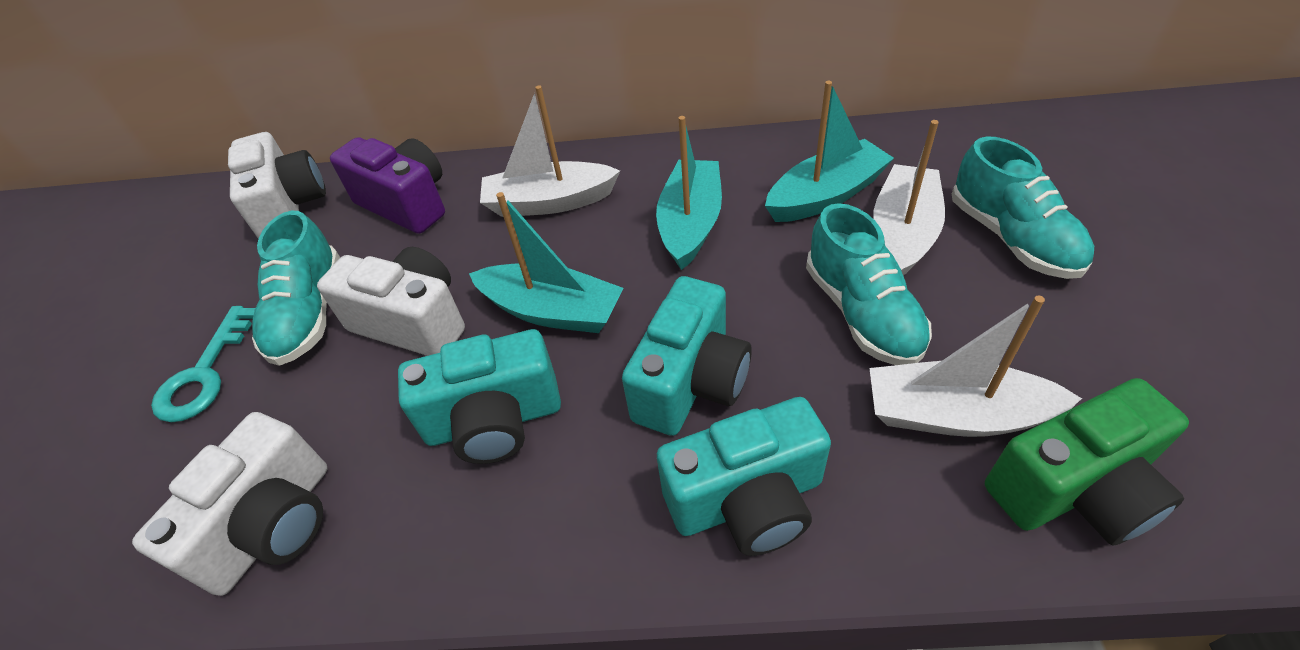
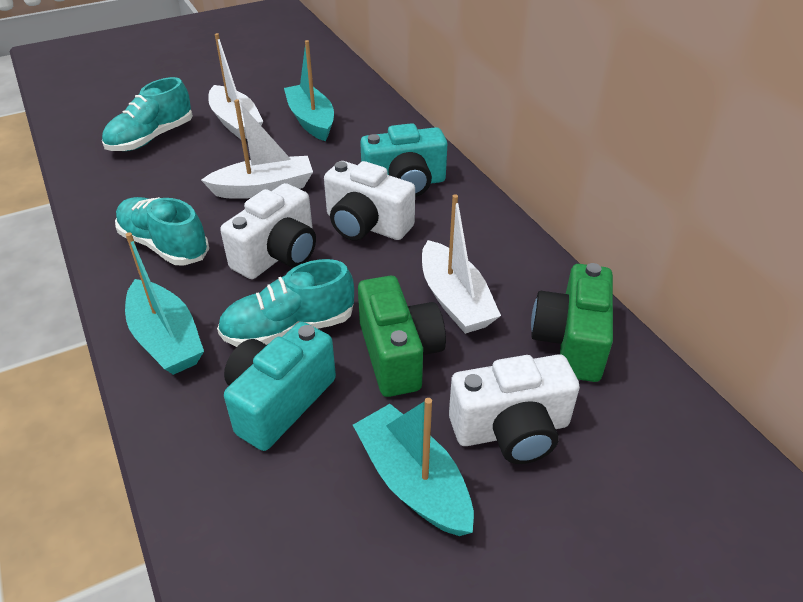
green camera: [985,378,1189,546] = 1 -> [358,276,446,397] [531,263,613,382] = 2
purple camera: [330,137,445,234] = 1 -> none = 0
turquoise camera: [398,329,561,464] [622,276,752,436] [657,397,831,556] = 3 -> [224,322,336,451] [360,123,447,197] = 2
turquoise key: [151,306,255,422] = 1 -> none = 0

